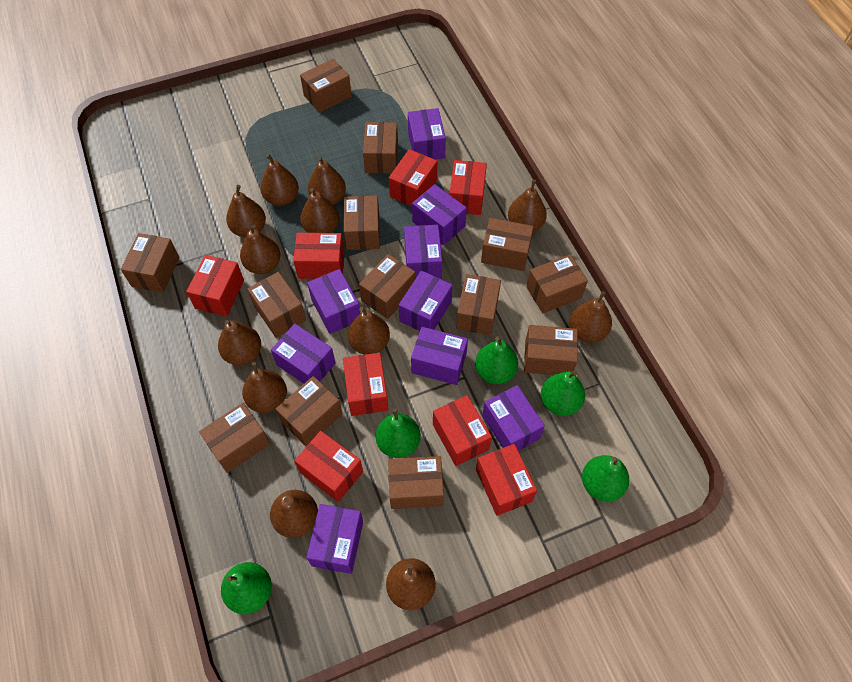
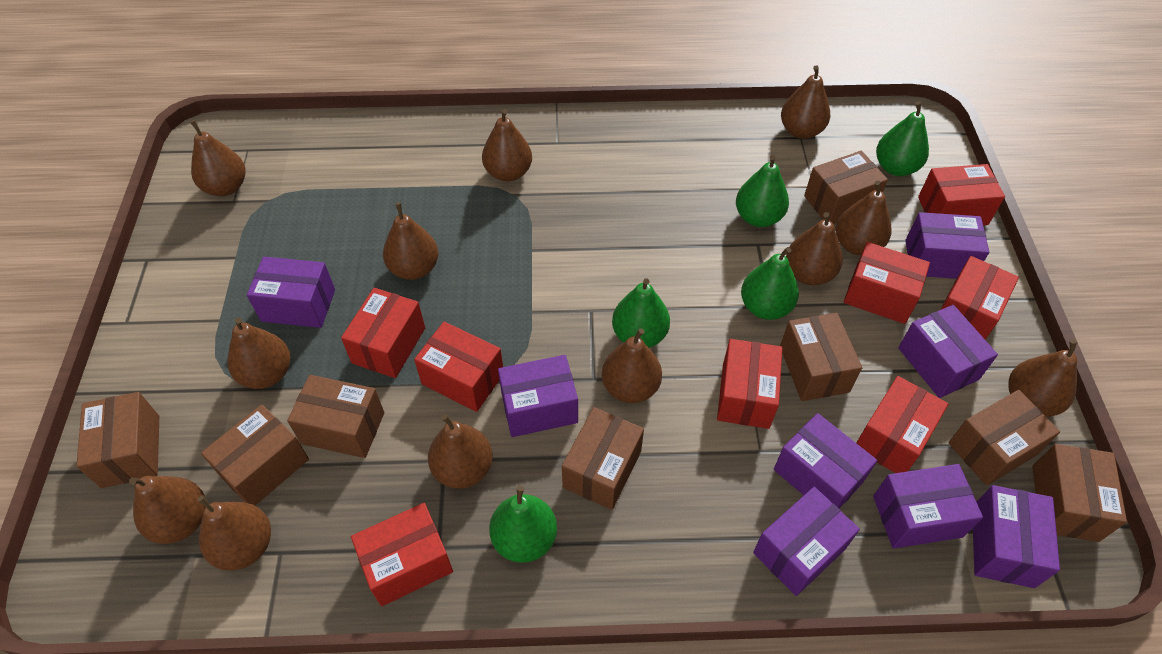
brown box: [121,233,179,293] [199,403,270,473] [247,272,306,338] [276,376,343,446] [300,59,352,113] [344,195,380,250] [359,254,416,319] [363,122,398,173] [388,456,444,509] [456,274,501,335] [481,218,534,271] [524,325,578,375] [526,254,588,314] = 13 -> [76,392,159,488] [201,405,309,505] [287,375,384,458] [562,407,644,510] [780,313,862,401] [804,151,888,224] [949,390,1060,486] [1032,444,1127,542] = 8
purple box: [271,324,336,384] [306,504,363,574] [307,269,360,334] [399,270,453,331] [404,225,442,279] [408,108,446,159] [411,327,468,385] [412,184,467,245] [482,385,545,451] = 9 -> [247,257,335,328] [498,355,578,437] [753,487,860,596] [774,413,877,508] [873,464,983,549] [898,305,998,398] [905,212,989,279] [973,485,1060,588] = 8

